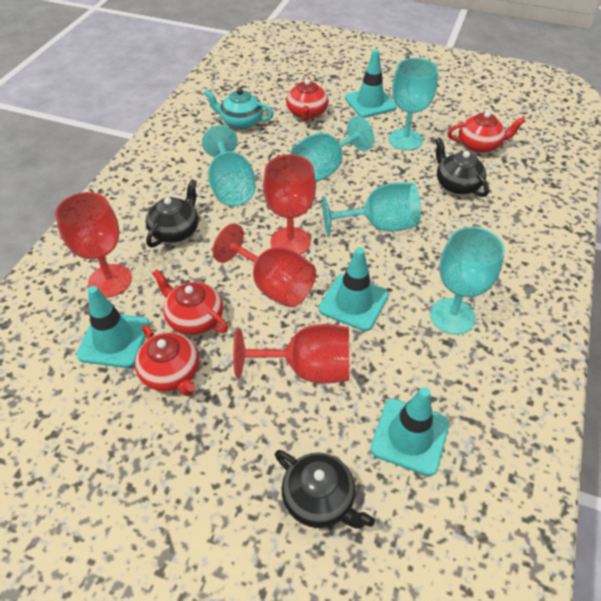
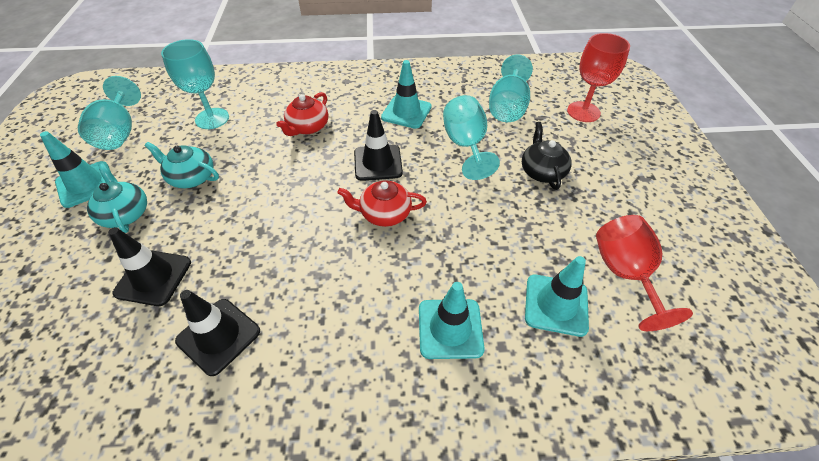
black teapot: [146,179,199,247] [275,450,375,528] [435,137,489,197] = 3 -> [522,122,572,190] = 1
black traffic cone: none = 0 -> [108,227,191,306] [175,290,260,376] [354,110,403,181] = 3
red goblet: [55,192,132,298] [213,223,316,307] [233,324,349,384] [263,154,316,255] = 4 -> [567,33,630,122] [596,215,693,331] = 2
red teapot: [135,325,199,396] [152,270,228,335] [286,77,329,121] [447,111,526,153] = 4 -> [276,92,328,136] [337,180,427,227] = 2
turquoise goblet: [202,125,256,206] [290,116,374,182] [322,182,421,237] [389,58,438,151] [430,227,505,335] = 5 -> [78,76,141,150] [161,39,229,129] [443,95,500,180] [489,54,533,122] = 4
turquoise teapot: [204,88,274,129] = 1 -> [87,163,147,233] [145,142,219,188] = 2

